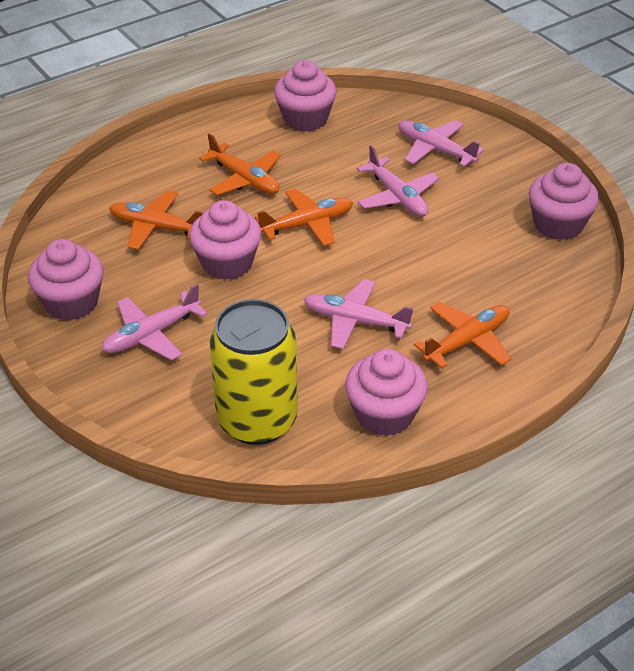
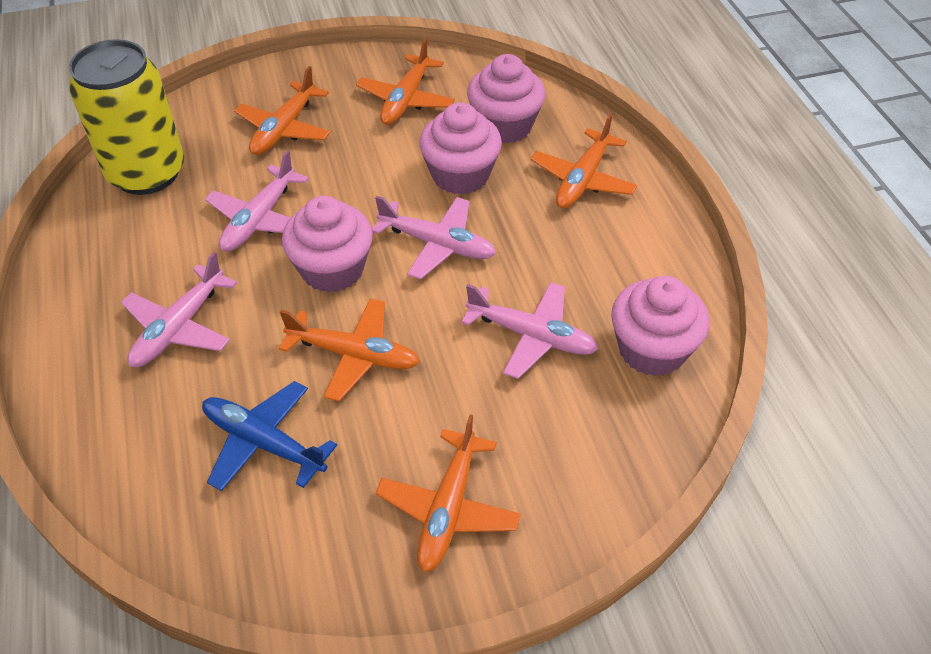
blue plane: none = 0 -> [202,381,337,491] = 1
orange plane: [109,191,203,250] [199,133,281,195] [255,189,353,246] [414,302,511,369] = 4 -> [234,66,331,155] [279,298,420,401] [356,38,455,125] [376,415,521,572] [531,114,637,208] = 5
pink cupcake: [28,239,104,321] [189,200,261,280] [274,60,337,132] [345,349,428,436] [529,163,599,240] = 5 -> [282,196,373,293] [419,102,502,195] [467,54,545,144] [611,276,709,376] = 4

